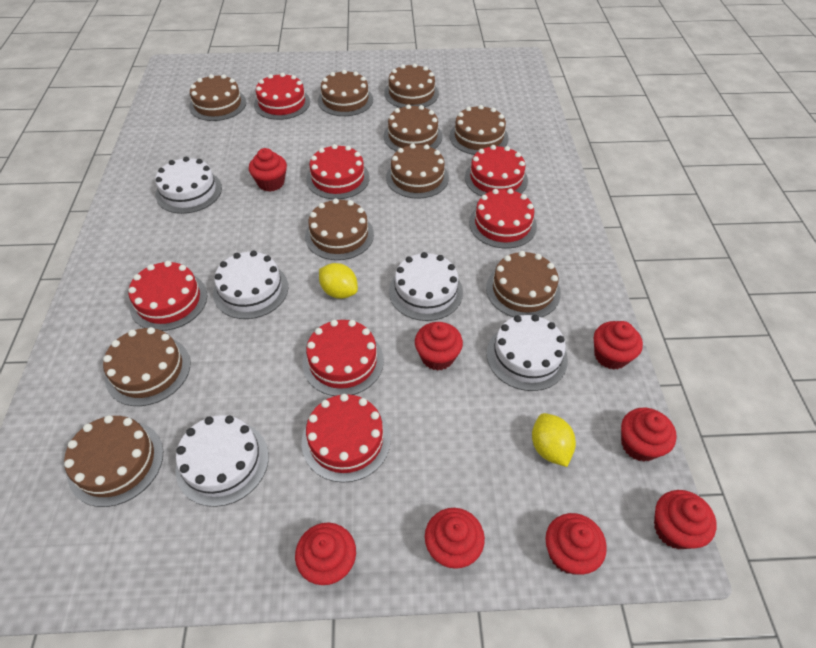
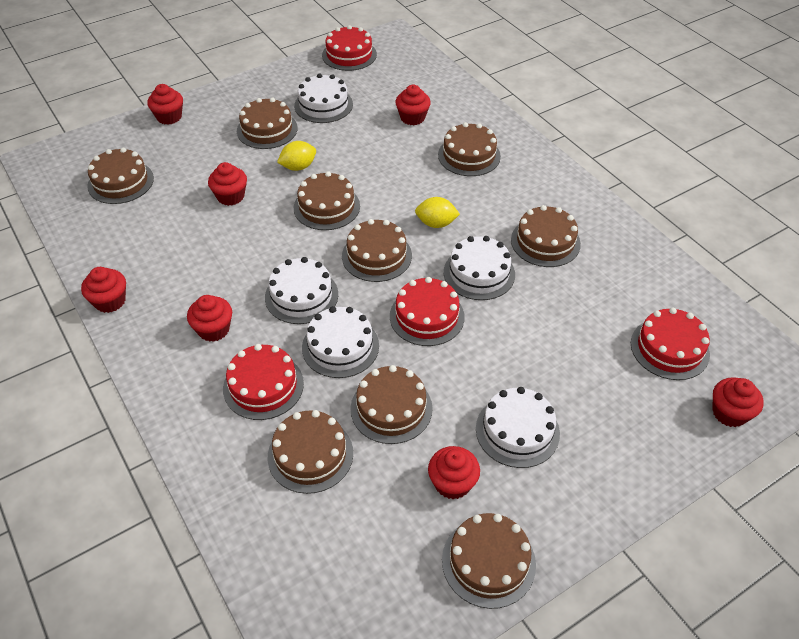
brown cake: [64,415,163,507] [103,327,190,406] [189,74,246,121] [305,198,374,260] [318,70,373,116] [384,63,439,108] [384,104,442,152] [386,144,449,199] [450,105,509,155] [486,251,561,317] = 10 -> [87,148,154,204] [237,98,297,149] [268,410,353,494] [294,171,360,230] [342,219,412,282] [350,365,433,444] [438,122,501,176] [442,513,536,609] [511,205,581,267] = 9
red cake: [128,261,207,331] [254,73,310,120] [302,320,384,396] [302,394,391,483] [306,144,370,199] [465,145,528,197] [469,189,537,248] = 7 -> [223,344,304,420] [322,25,377,71] [390,277,465,346] [631,308,710,380] = 4
red cupcake: [249,148,287,192] [295,523,356,585] [415,322,463,371] [425,508,485,569] [545,513,607,575] [594,321,643,370] [621,408,677,462] [654,490,717,549] = 8 -> [81,267,126,313] [147,84,183,125] [187,295,232,342] [208,162,247,206] [395,85,431,125] [428,446,480,500] [713,377,764,427] = 7

